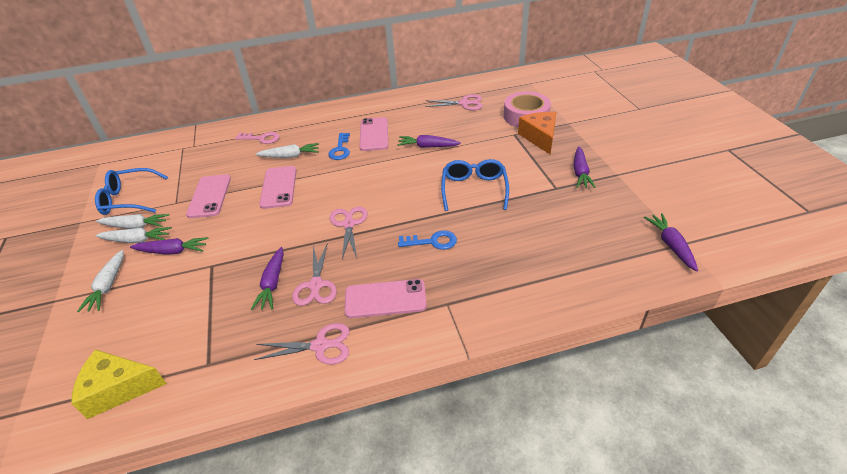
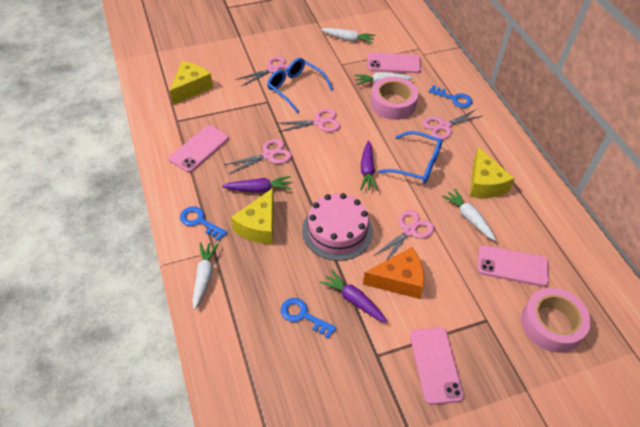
blue key: [328,133,350,160] [398,230,457,250] = 2 -> [180,206,227,241] [281,298,336,339] [429,85,473,108] = 3
pink cake: none = 0 -> [302,193,373,261] = 1
pink key: [235,132,279,144] = 1 -> none = 0
pink scissors: [254,323,349,365] [292,243,337,306] [330,206,368,259] [425,94,482,110] = 4 -> [224,139,292,174] [235,56,289,86] [277,109,341,132] [373,210,434,261] [423,110,482,140] = 5
pink tape: [504,92,551,127] = 1 -> [370,77,418,120] [521,288,591,353] = 2
purple carrot: [130,237,208,255] [251,247,284,310] [397,135,461,148] [573,146,596,188] [644,213,698,272] = 5 -> [222,176,292,193] [320,270,388,323] [360,140,378,191] = 3
yellow cheese: [71,349,167,419] = 1 -> [170,61,213,105] [231,188,274,244] [470,147,515,198] = 3

